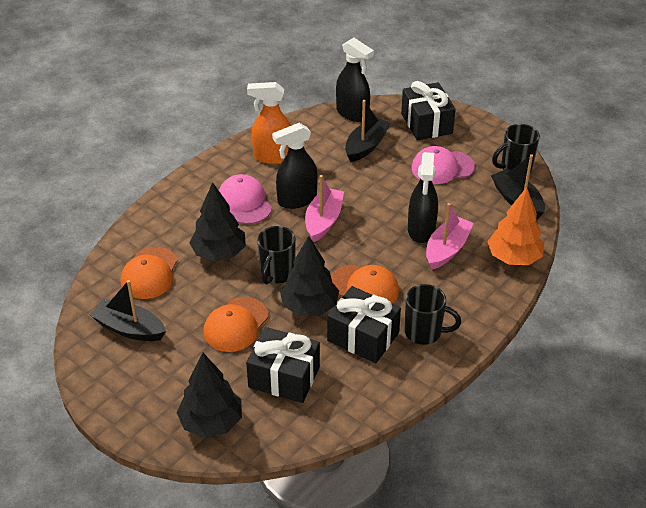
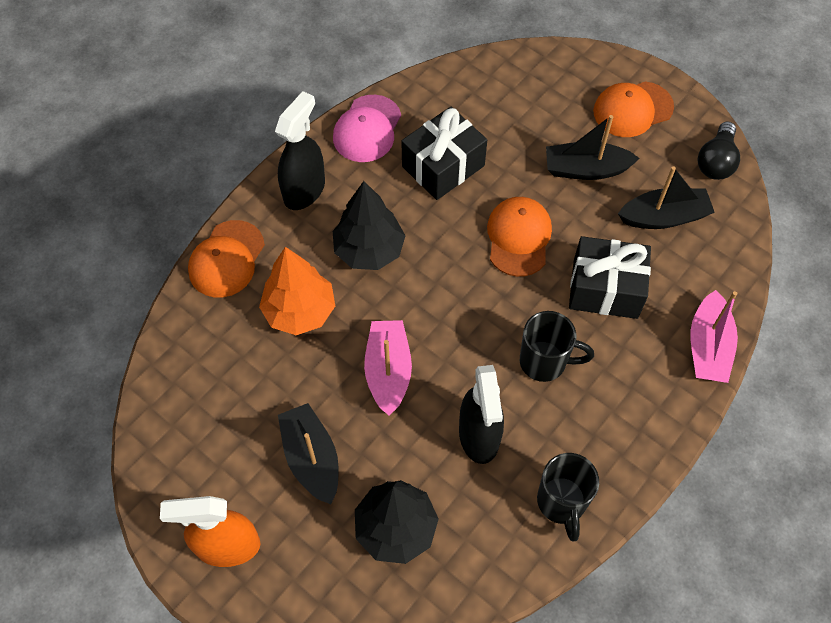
black gift: [246,327,320,403] [327,286,401,363] [401,81,456,141] = 3 -> [401,107,487,200] [569,236,651,319] = 2
black light bulb: none = 0 -> [698,121,740,180] = 1
black mug: [257,226,296,284] [404,284,461,345] [492,124,540,172] = 3 -> [520,311,594,382] [537,453,599,542] = 2
black spray bottle: [272,123,318,209] [336,38,374,122] [408,152,438,243] = 3 -> [275,91,325,210] [459,365,504,464] = 2
black tree: [177,353,242,438] [190,182,246,261] [280,236,339,316] = 3 -> [333,181,406,270] [355,480,439,564] = 2
pink cap: [219,174,272,224] [411,146,475,184] = 2 -> [333,95,401,162] = 1

